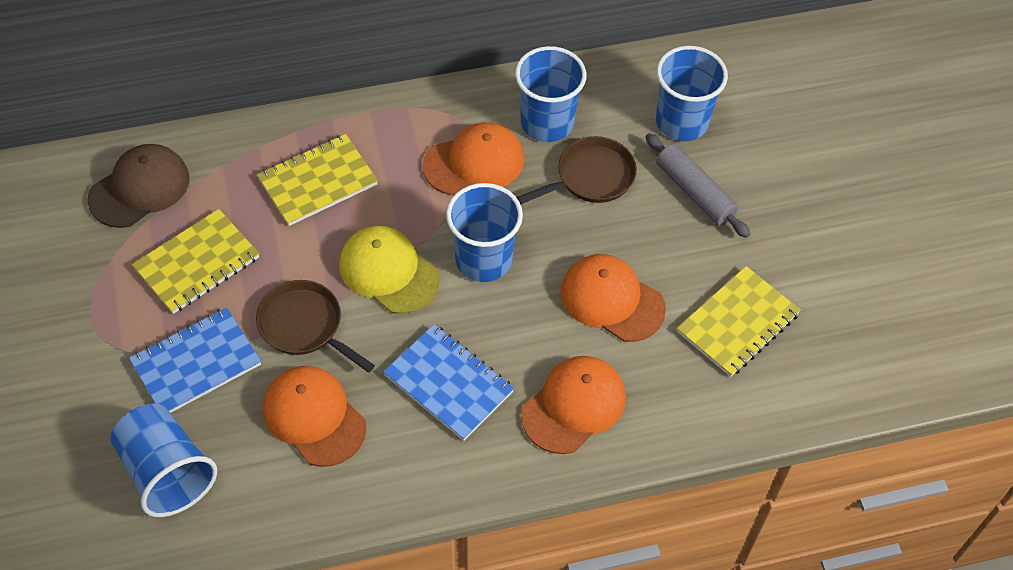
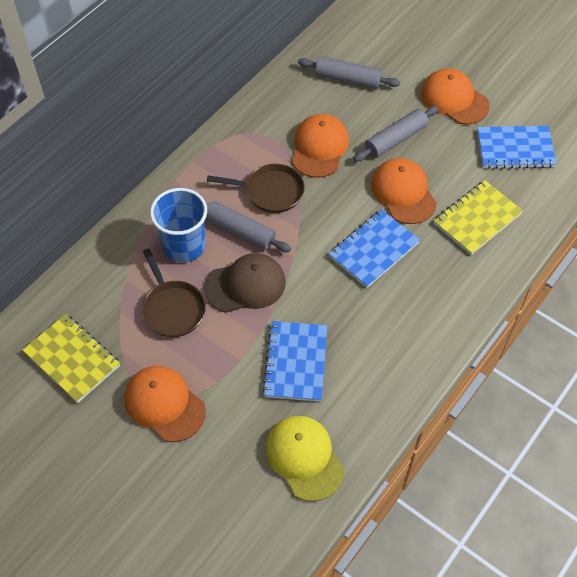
blue cup: [110,404,217,517] [446,183,523,282] [515,46,587,142] [656,46,728,141] = 4 -> [150,188,207,263] = 1
blue notebook: [129,308,261,413] [383,324,514,441] = 2 -> [262,321,328,402] [329,209,420,288] [477,126,557,169] = 3
grey rolling pin: [646,133,750,238] = 1 -> [205,201,291,252] [298,56,400,89] [354,106,439,162] = 3
yellow notebook: [132,209,259,314] [257,134,378,226] [677,266,801,377] = 3 -> [23,314,120,403] [434,180,523,255] = 2

